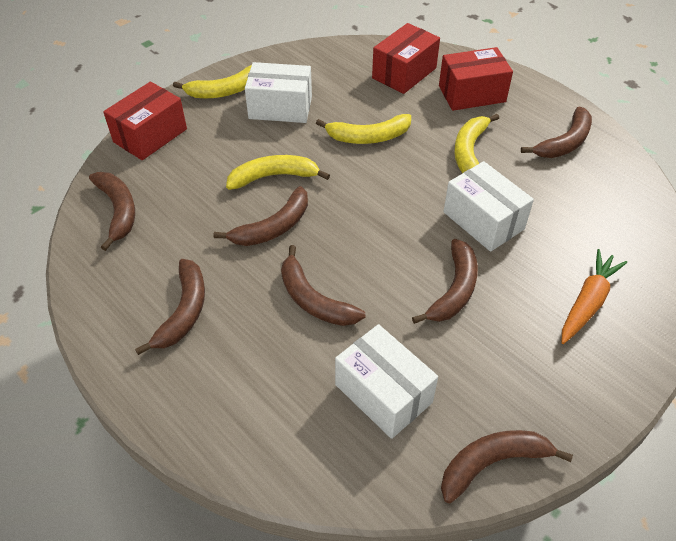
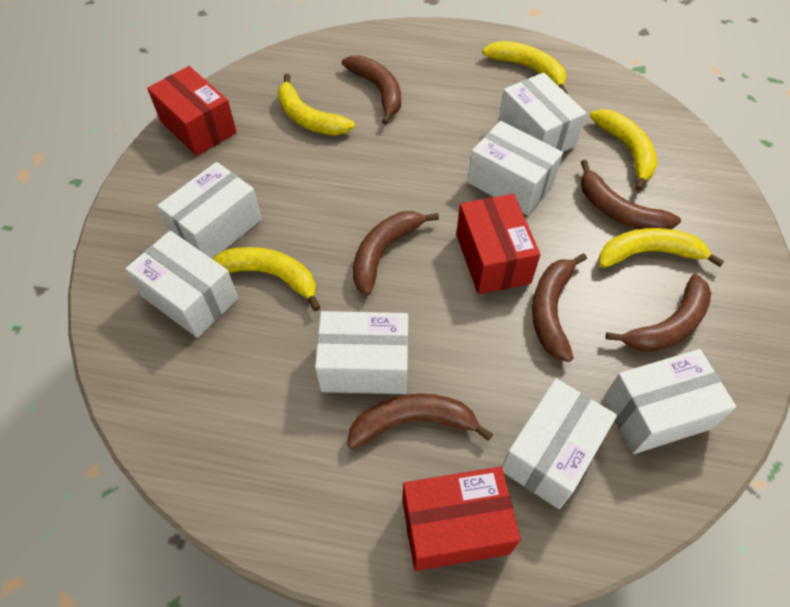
brown banana: [89,172,135,251] [135,259,205,355] [213,186,308,246] [281,245,365,326] [412,239,478,324] [441,430,573,504] [521,107,592,158] = 7 -> [342,55,401,125] [347,393,493,449] [353,211,439,296] [532,253,587,362] [581,160,681,229] [606,274,711,352] = 6
orange carrot: [561,249,627,344] = 1 -> none = 0
white box: [245,62,312,123] [335,324,438,439] [443,161,534,252] = 3 -> [125,231,238,338] [157,162,262,259] [315,311,408,394] [468,121,563,215] [498,72,586,152] [502,379,617,509] [604,349,736,454] = 7
yellow banana: [173,65,252,98] [226,155,330,190] [316,114,411,144] [454,114,499,173] = 4 -> [213,247,321,311] [278,74,355,135] [482,41,567,94] [590,109,657,191] [599,228,724,268] = 5

